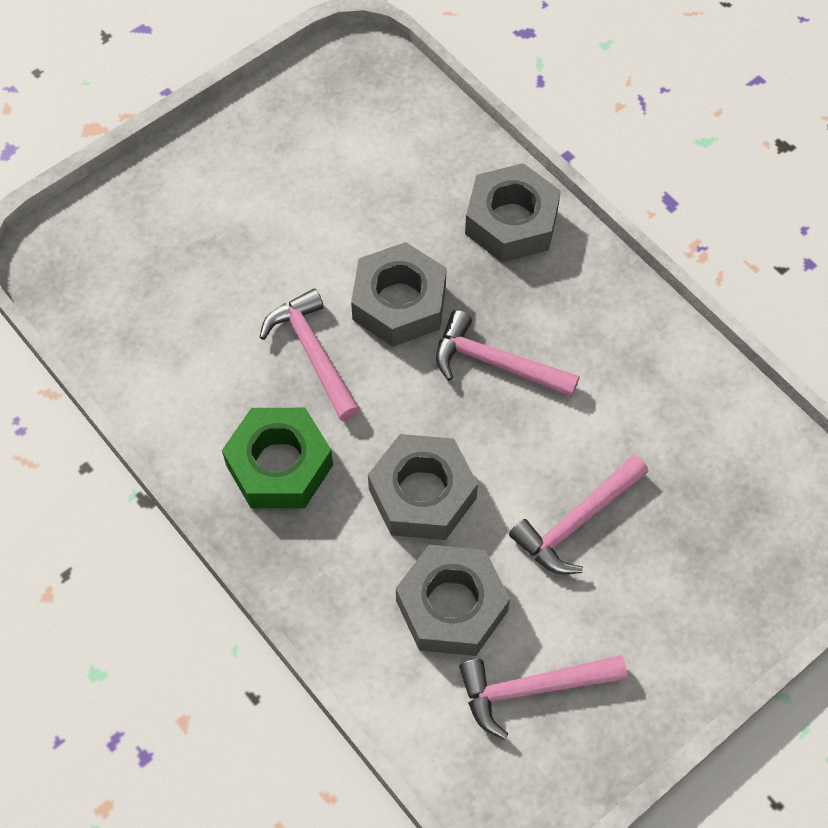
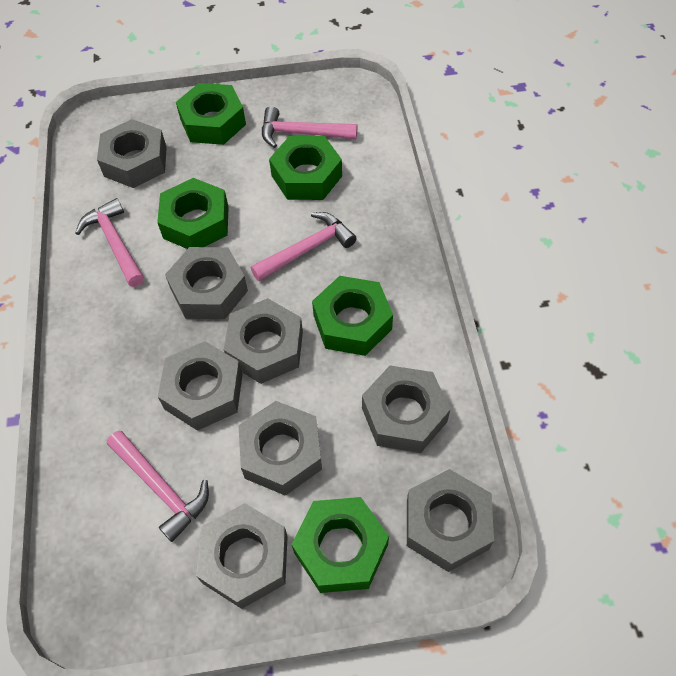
green nut: [222,408,333,508] = 1 -> [157,178,229,249] [176,83,246,145] [269,136,342,200] [292,497,389,593] [312,276,393,356] = 5
grey nut: [351,242,447,347] [368,434,478,540] [396,545,510,656] [465,163,561,262] = 4 -> [97,119,167,188] [158,341,243,431] [165,247,248,319] [196,503,288,609] [224,298,303,384] [238,401,322,496] [362,366,451,453] [407,469,494,572] = 8

